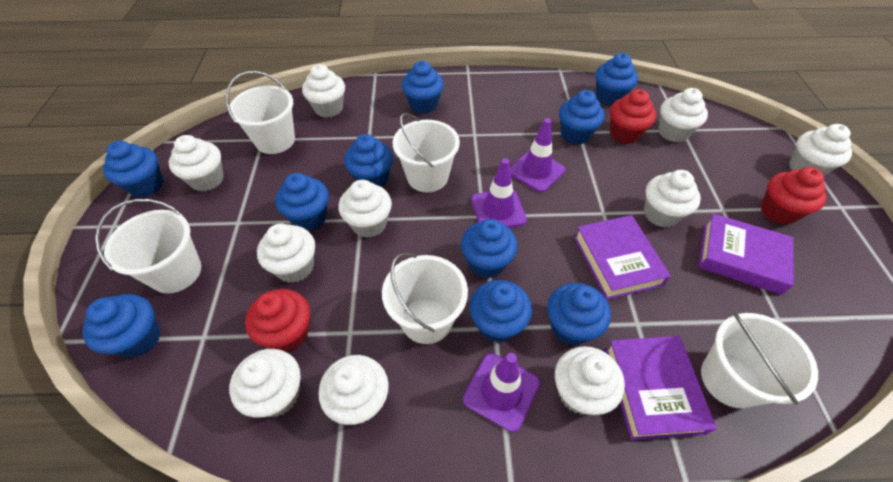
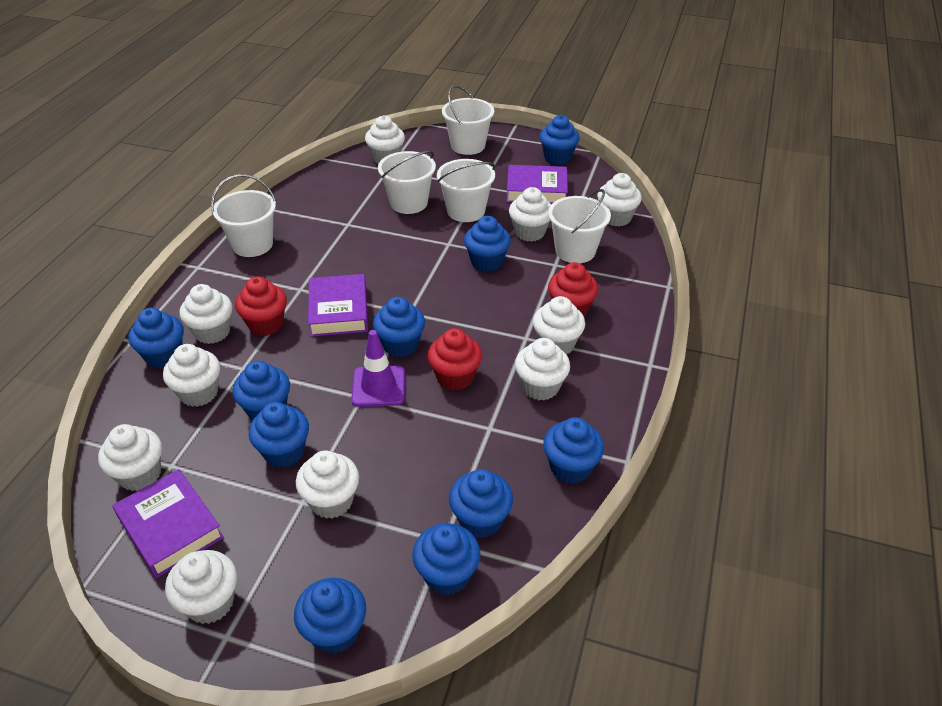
purple traffic cone: [463,353,540,432] [471,158,527,228] [510,118,566,193] = 3 -> [351,330,405,407] = 1

